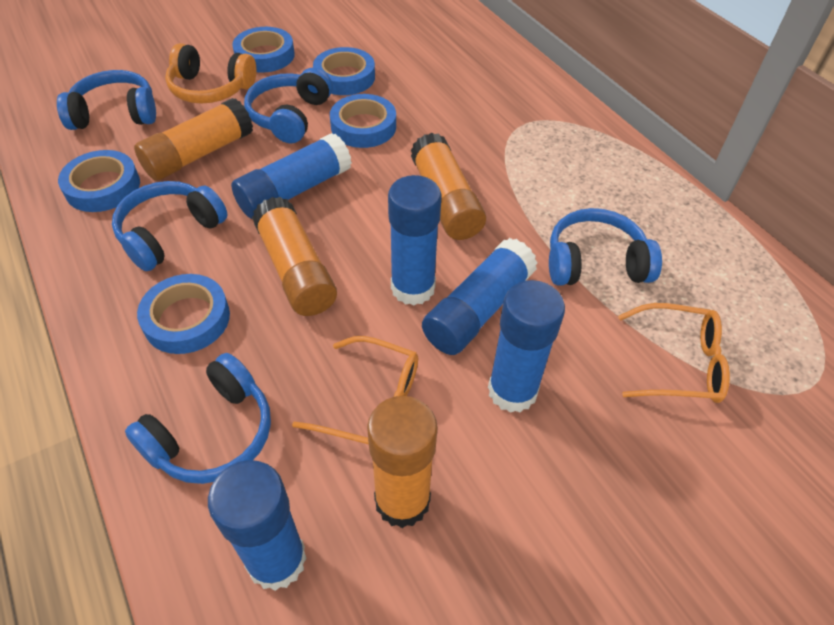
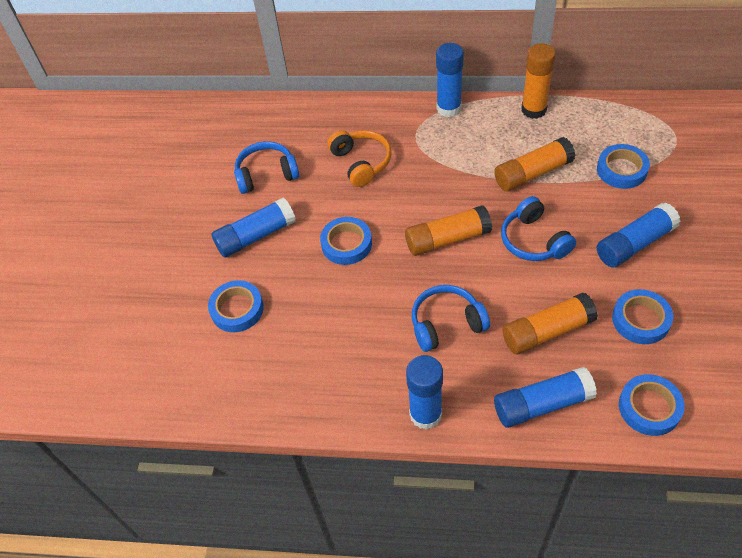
blue headphones: [57,70,156,130] [112,181,228,271] [125,353,271,484] [244,68,332,144] [549,208,662,286] = 5 -> [234,141,299,194] [412,285,490,352] [501,196,576,261] = 3
orange glasses: [292,336,418,444] [618,303,730,403] = 2 -> none = 0

